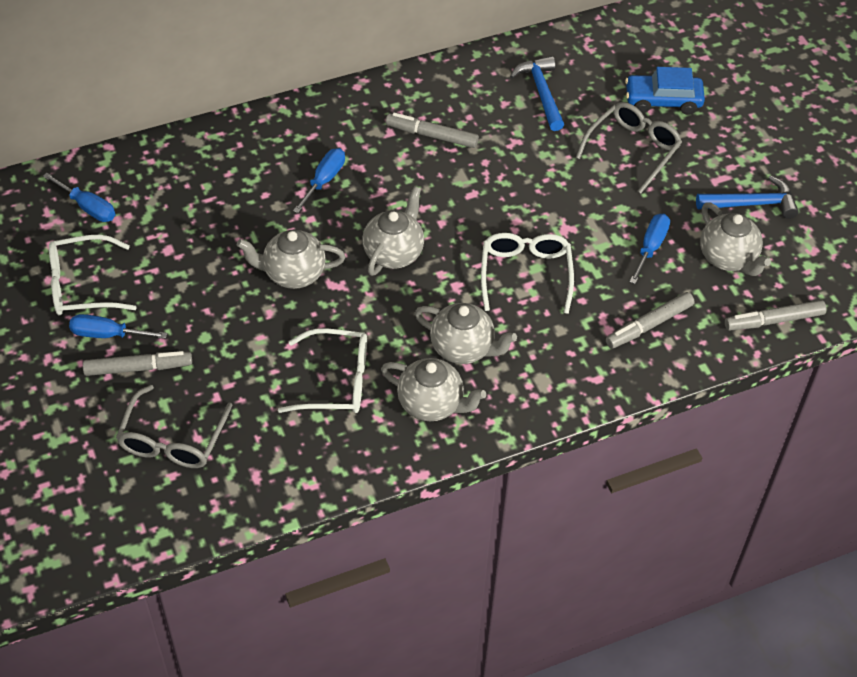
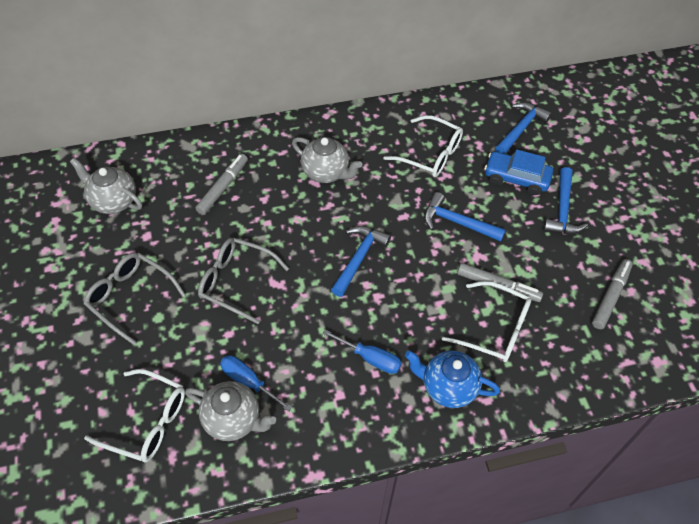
blue hammer: [510,56,564,131] [696,176,799,219] = 2 -> [331,226,391,297] [424,192,506,242] [495,102,552,154] [543,167,588,234] = 4
blue screwdriver: [43,173,115,222] [69,314,167,339] [293,148,345,213] [630,214,670,284] = 4 -> [220,355,293,412] [323,330,402,374] = 2
blue teapot: none = 0 -> [405,351,500,408] = 1
grey marker: [83,351,192,376] [386,113,479,148] [606,292,695,349] [725,300,826,331] = 4 -> [196,154,248,215] [457,263,543,302] [592,259,633,329] = 3
grey teapot: [237,230,345,289] [362,186,424,276] [381,358,486,421] [415,303,517,364] [700,202,771,276] = 5 -> [70,158,142,214] [185,381,276,441] [292,137,362,183] = 3

